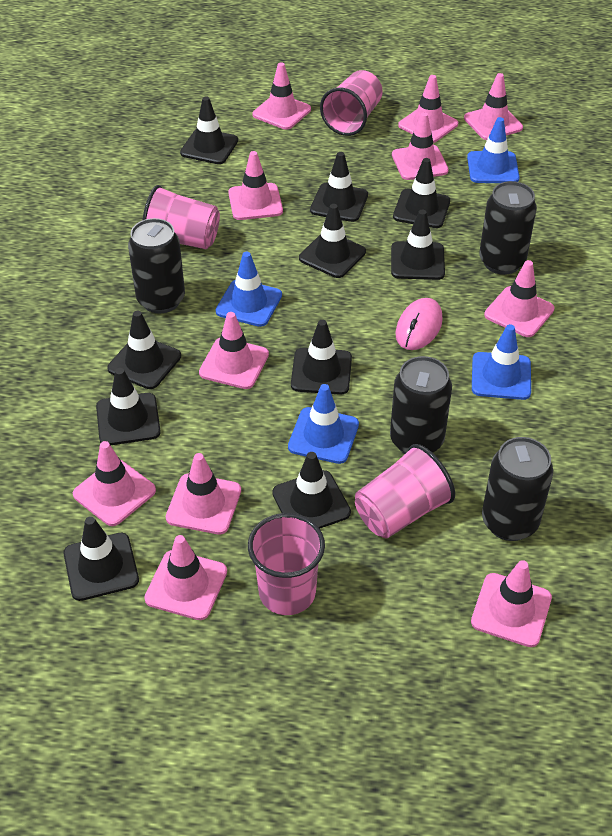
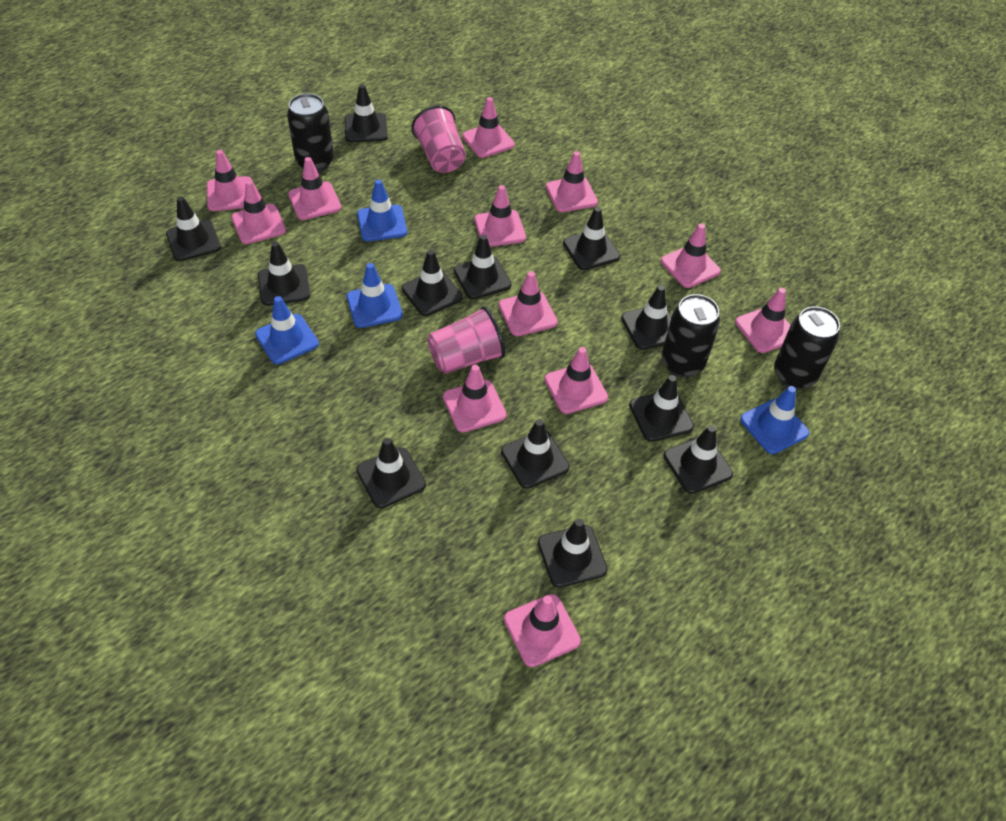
black can: [128,218,185,314] [390,356,452,454] [479,181,537,275] [482,437,553,541] = 4 -> [287,93,334,172] [662,294,720,377] [774,307,840,389] = 3
black traffic cone: [63,516,139,601] [96,368,161,445] [107,311,181,389] [180,97,238,164] [272,452,351,529] [291,320,352,395] [299,204,366,278] [310,152,368,222] [391,210,445,280] [393,158,450,228] = 10 -> [166,196,221,261] [258,242,310,306] [345,84,388,142] [356,438,426,508] [402,250,463,316] [454,235,512,299] [501,419,570,489] [538,519,608,588] [563,207,620,270] [621,285,671,350] [629,375,694,442] [664,425,733,494] = 12
pink cup: [142,185,220,249] [248,513,325,615] [320,70,383,136] [355,444,455,538] = 4 -> [411,106,466,173] [427,306,505,374] = 2
pink mouse: [396,298,443,350] = 1 -> none = 0
pink traffic cone: [73,441,156,526] [144,535,227,620] [166,453,241,534] [199,312,269,389] [228,151,283,220] [253,62,311,130] [392,112,449,180] [398,75,458,143] [464,73,523,140] [471,560,552,647] [484,260,554,337] = 11 -> [207,150,252,211] [231,180,286,244] [288,157,341,220] [443,365,507,433] [462,97,515,158] [474,185,526,247] [499,271,558,336] [504,594,581,667] [545,347,608,414] [546,151,598,212] [661,224,721,288] [735,288,791,353] = 12

